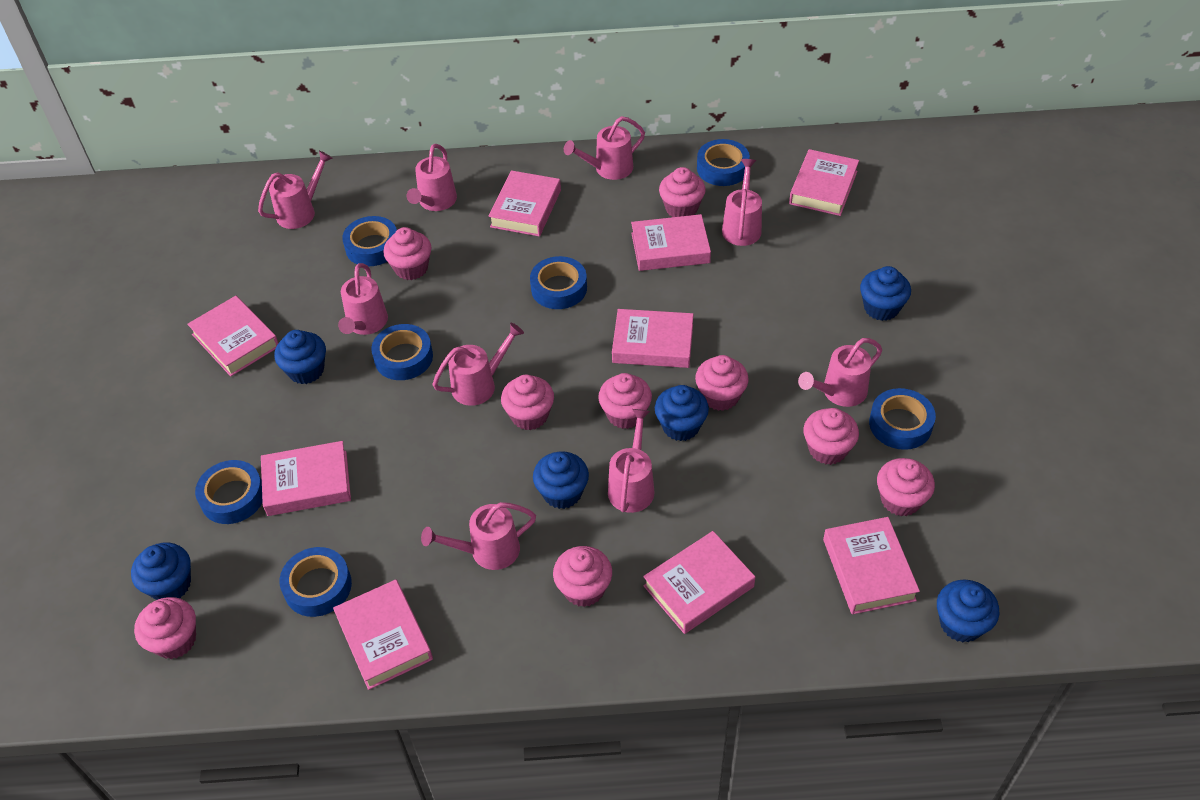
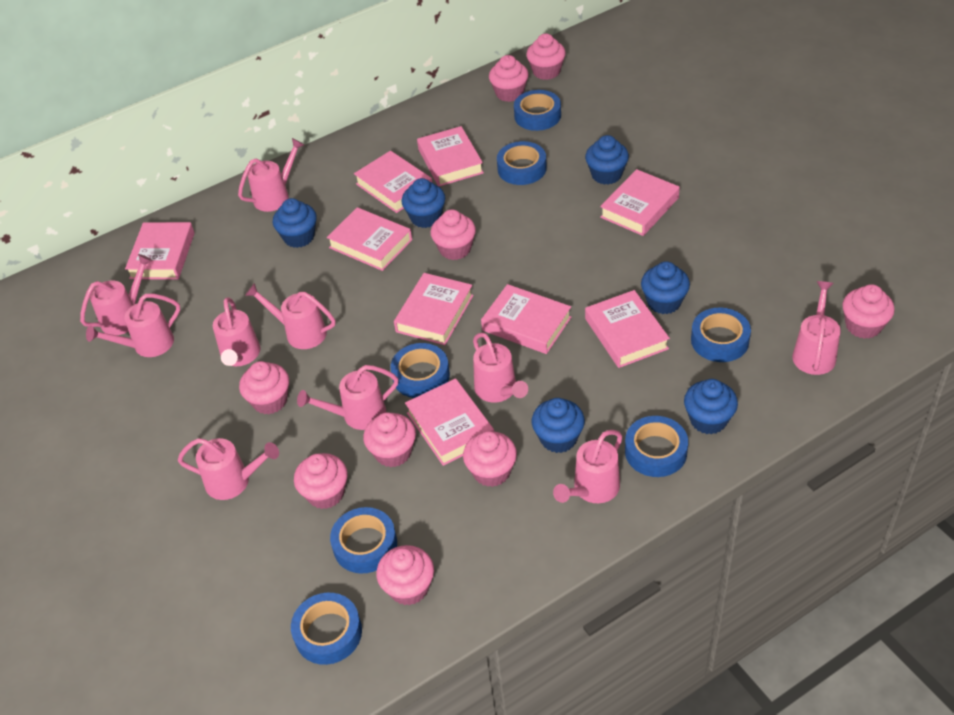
pink watering can: [258,151,333,229] [338,263,388,335] [407,144,457,211] [421,502,536,570] [432,323,524,406] [564,116,645,180] [608,409,654,513] [722,159,762,246] [798,338,882,407] = 9 -> [80,254,153,335] [86,294,180,357] [177,438,279,500] [213,297,260,366] [238,138,304,212] [245,283,336,349] [297,365,399,430] [473,332,528,402] [553,430,622,503] [792,281,841,375] = 10

